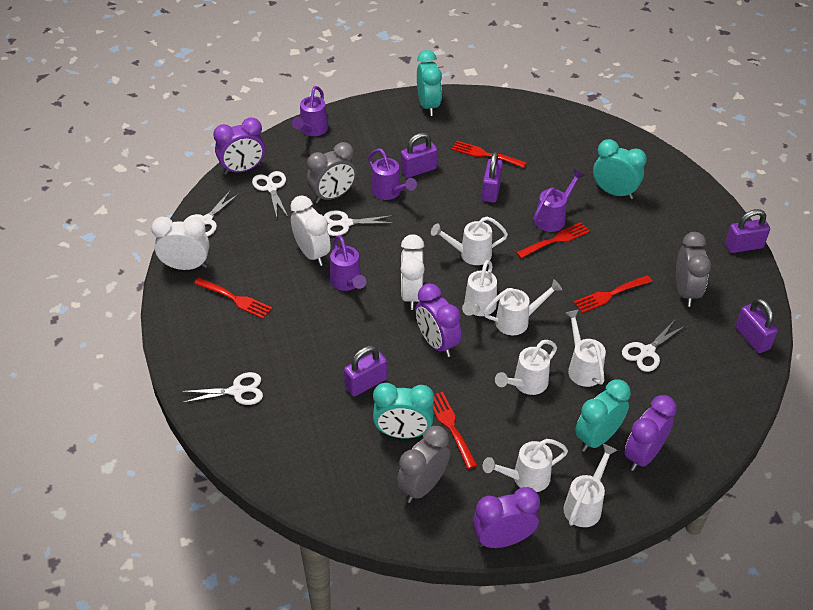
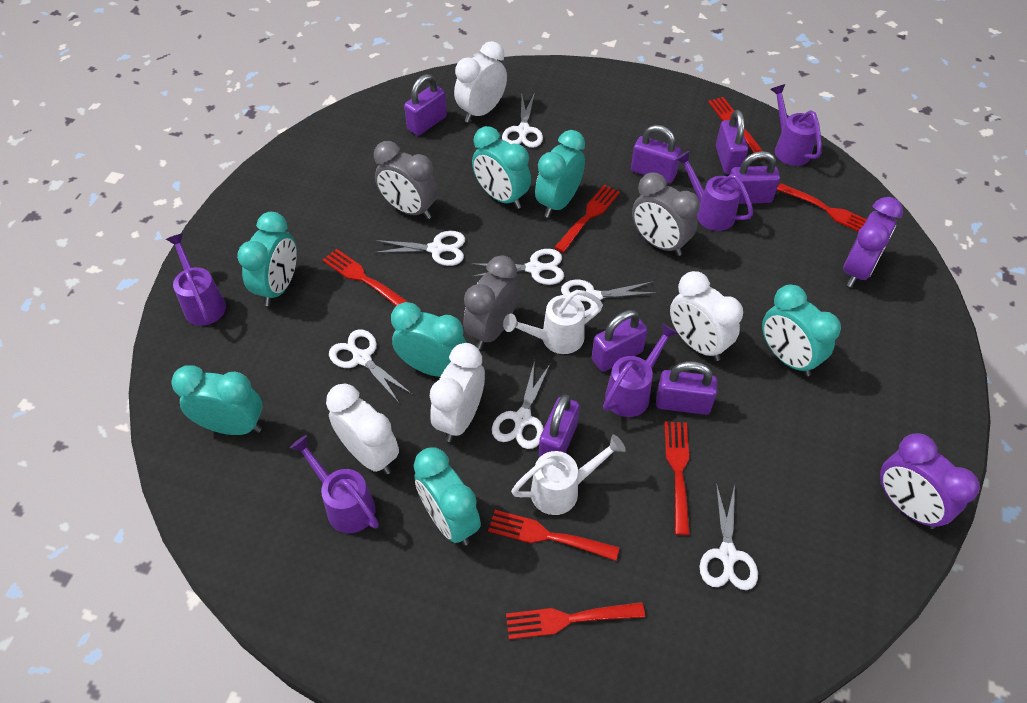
purple clock: [213,117,265,175] [415,283,461,357] [473,487,540,548] [624,395,677,471] = 4 -> [843,197,903,287] [880,433,980,529] = 2
purple padlock: [344,346,387,396] [401,133,438,178] [482,151,503,203] [725,209,770,253] [735,298,778,353] = 5 -> [404,74,447,136] [539,394,580,458] [592,310,648,372] [631,125,681,183] [656,361,717,415] [716,110,748,175] [730,151,780,204] = 7
purple watering can: [292,86,328,136] [330,235,366,291] [368,149,417,200] [533,169,585,232] = 4 -> [166,233,226,326] [290,435,379,533] [603,323,678,417] [675,151,753,231] [770,84,822,166] = 5
red fork: [194,278,272,319] [433,392,478,469] [451,141,527,168] [516,222,590,258] [574,275,652,313] = 5 -> [323,249,408,306] [488,510,619,561] [506,602,645,639] [554,185,620,253] [664,421,690,535] [708,97,762,153] [777,183,867,231] = 7
turquoise clock: [373,383,434,438] [417,50,442,116] [575,379,631,452] [593,139,647,199] = 4 -> [171,365,262,435] [237,212,297,306] [391,302,466,377] [414,447,481,546] [472,126,531,209] [535,130,585,218] [762,285,841,376] = 7
white clock: [151,217,209,270] [290,195,331,266] [401,235,425,310] = 3 -> [326,384,399,475] [430,343,485,442] [454,41,507,123] [670,271,743,361] = 4
white scissors: [181,372,263,405] [183,190,240,237] [252,171,288,218] [324,210,394,236] [622,321,685,372] = 5 -> [329,329,413,403] [374,231,465,266] [471,249,564,285] [492,360,550,449] [502,93,543,148] [561,280,657,317] [699,483,758,590] = 7
white watering can: [431,216,508,265] [462,260,497,316] [483,439,568,492] [484,279,562,335] [495,340,557,395] [563,444,617,527] [565,310,606,387] = 7 -> [503,290,603,354] [511,435,626,515] = 2

